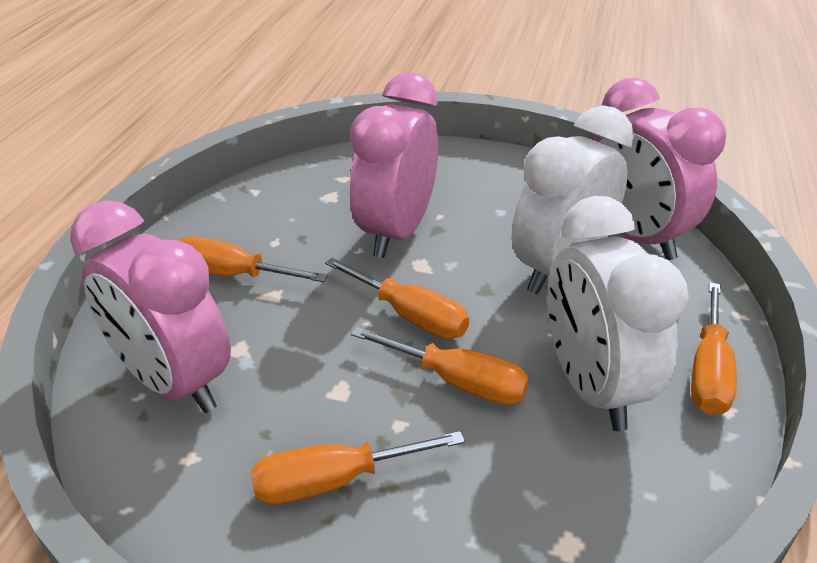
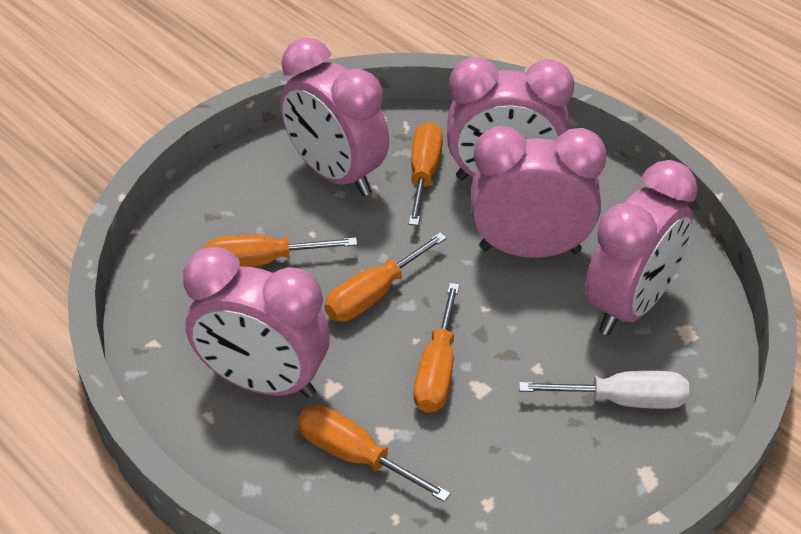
pink clock: [70,200,231,413] [350,72,438,258] [593,78,726,260] = 3 -> [183,247,330,398] [280,38,389,196] [447,57,574,180] [471,126,607,258] [585,160,698,335] = 5
white clock: [511,106,634,294] [547,196,689,431] = 2 -> none = 0
white screwdriver: none = 0 -> [519,371,689,409] = 1

